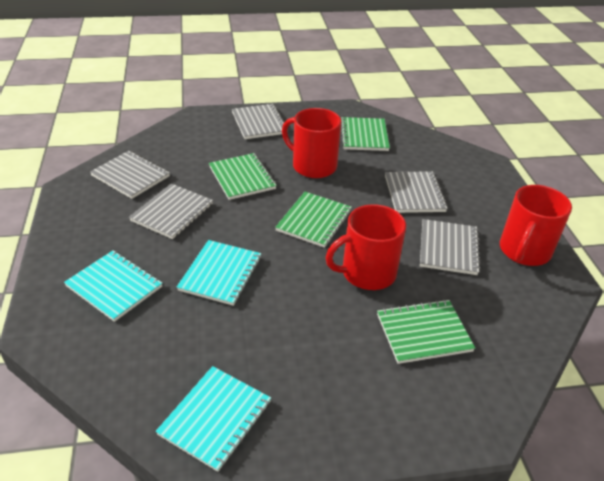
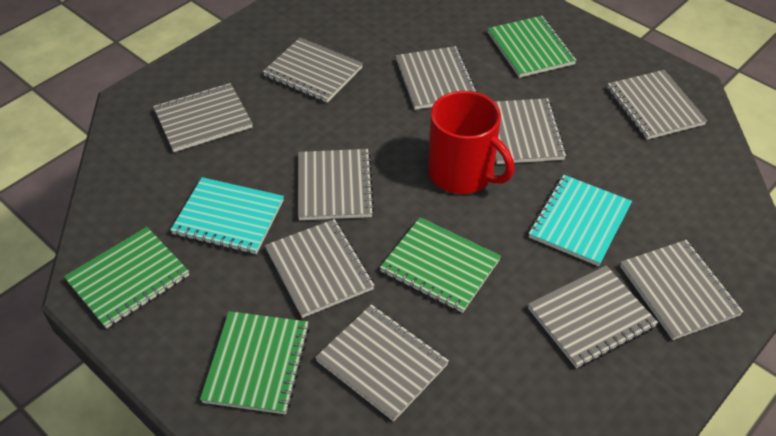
grey notebook: [90,151,170,199] [129,183,213,239] [232,104,288,139] [385,171,448,213] [420,219,481,275] = 5 -> [153,83,253,152] [263,38,363,103] [265,219,375,318] [298,149,375,220] [315,304,449,422] [396,46,478,110] [495,98,567,164] [528,265,658,368] [607,70,707,140] [620,240,743,340] = 10
red mug: [282,108,341,178] [325,204,406,290] [500,185,572,266] = 3 -> [428,91,514,194] = 1
turquoise notebook: [64,250,162,322] [156,366,271,472] [177,240,261,306] = 3 -> [170,177,284,254] [529,175,632,266] = 2

